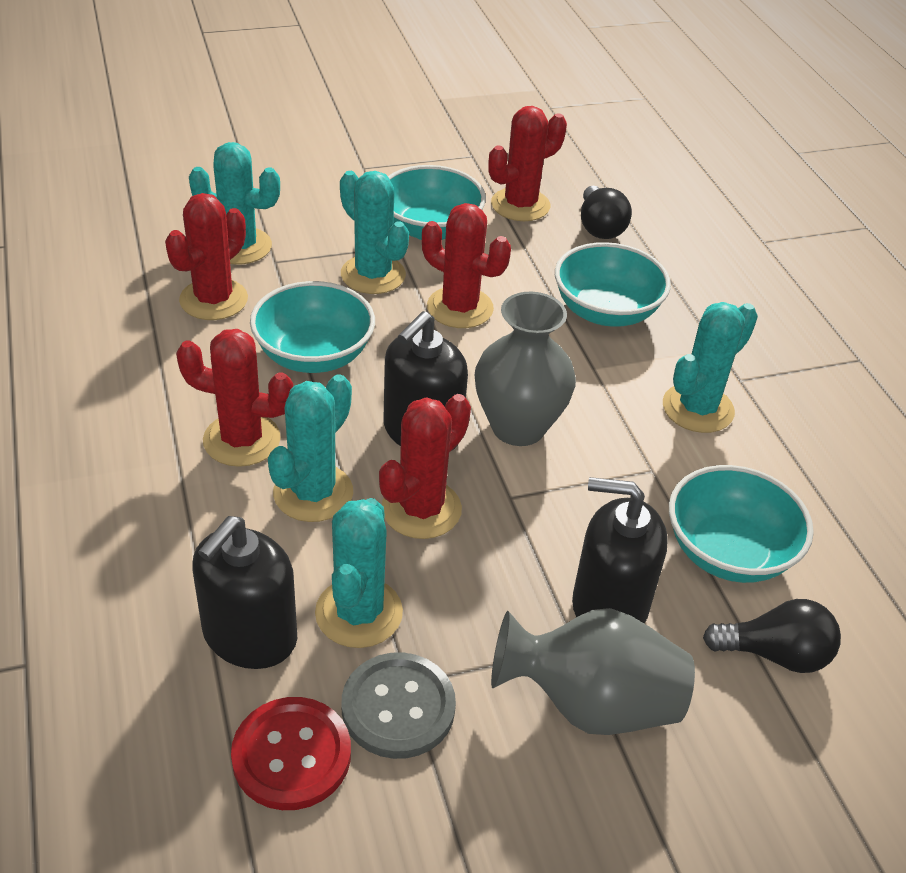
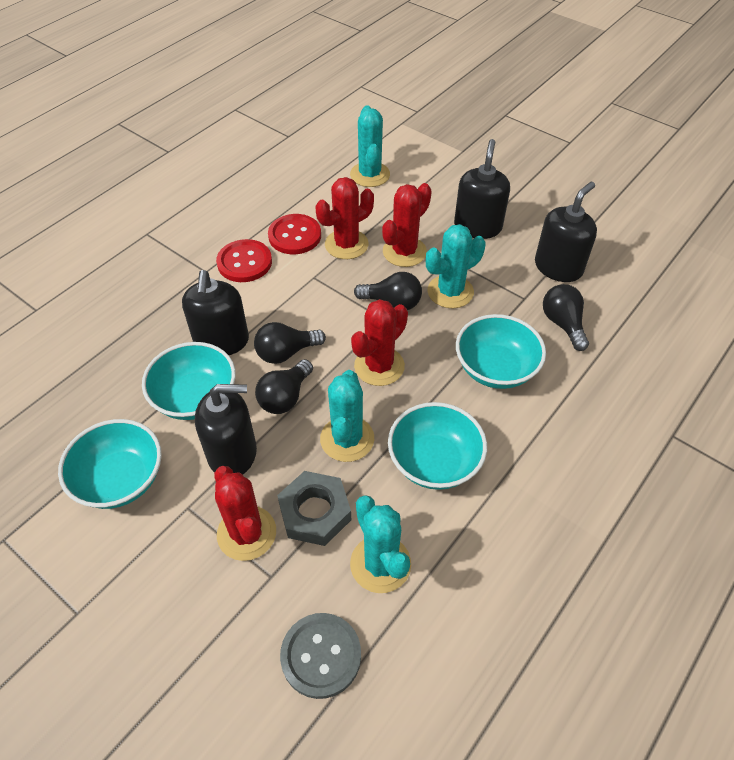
black light bulb: [581,186,632,239] [703,599,841,673] = 2 -> [254,322,326,364] [255,359,313,414] [354,272,422,310] [543,284,589,351] = 4
black soap dispenser: [192,516,297,669] [384,311,468,449] [572,477,668,624] = 3 -> [182,270,249,355] [195,384,257,475] [454,139,510,239] [535,182,597,282] = 4
grey nut: none = 0 -> [277,471,351,546] = 1
grey vase: [475,292,576,446] [491,608,695,735] = 2 -> none = 0
red button: [231,697,351,810] = 1 -> [216,239,272,282] [268,214,321,254] = 2
red cactus: [165,193,248,320] [176,329,293,467] [379,394,471,539] [422,203,511,328] [489,106,567,221] = 5 -> [214,466,276,561] [316,177,374,259] [351,299,408,386] [382,183,432,267] = 4
turquoise cactus: [189,142,280,264] [268,374,353,522] [315,498,403,648] [340,171,409,294] [663,302,758,433] = 5 -> [320,370,374,462] [350,105,390,187] [350,495,411,593] [426,224,486,308] = 4

